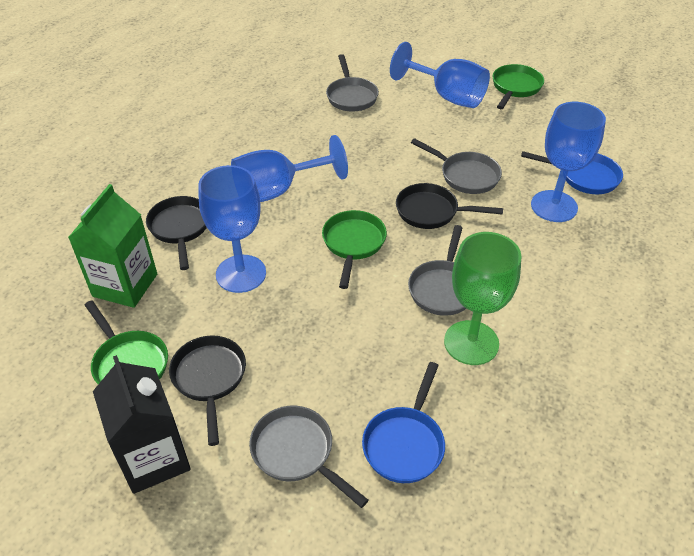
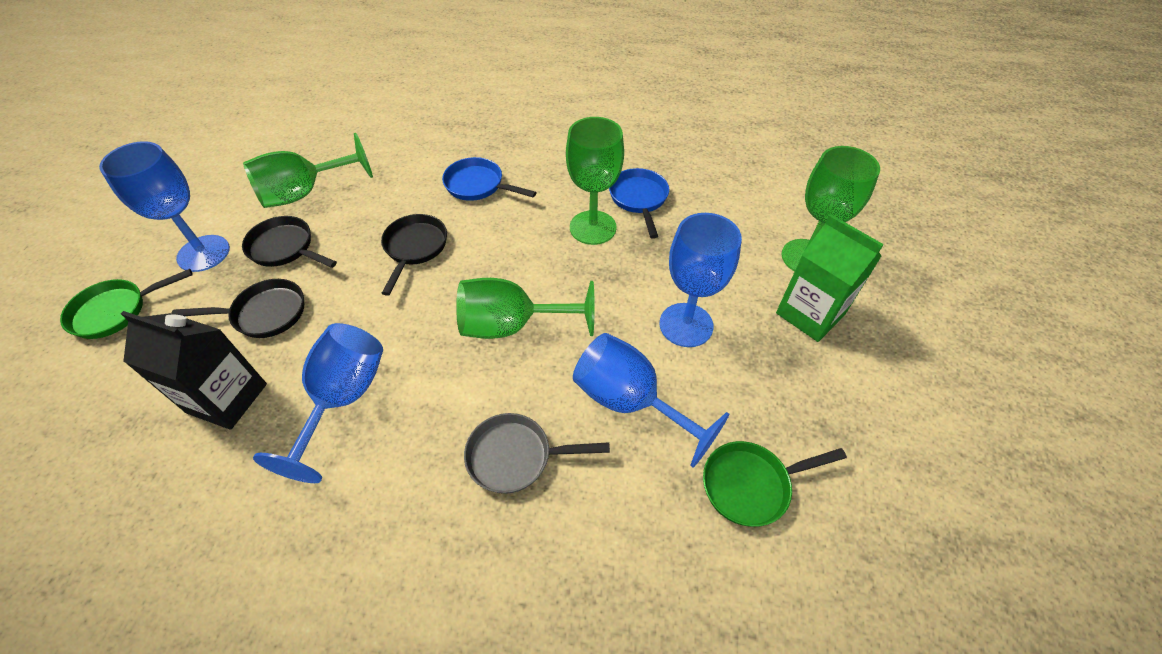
green goblet: [444,232,521,365] = 1 -> [243,133,373,208] [456,278,595,339] [566,117,624,245] [782,146,880,272] = 4
green pan: [85,300,168,384] [322,210,387,289] [493,64,544,109] = 3 -> [60,269,193,339] [703,441,847,527] = 2
grey pan: [249,406,369,508] [326,54,379,112] [408,225,467,316] [411,138,502,194] = 4 -> [464,413,610,494] = 1

